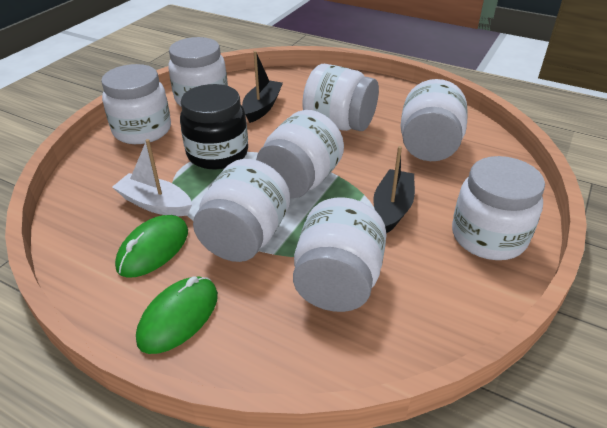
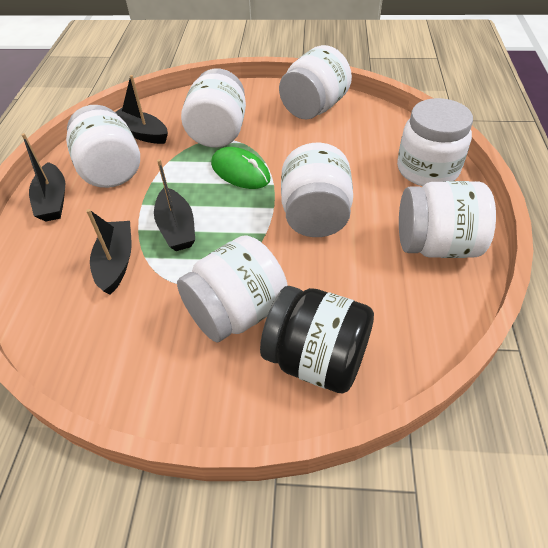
black boat: [242,51,283,123] [373,146,415,233] = 2 -> [21,133,65,222] [86,209,132,295] [115,75,168,144] [154,159,195,251] = 4
green mouse: [115,215,188,278] [136,277,218,354] = 2 -> [211,147,271,189] = 1
white boat: [112,139,192,216] = 1 -> none = 0
white jar: [101,64,171,144] [168,37,228,106] [193,159,290,262] [256,110,344,198] [293,197,387,312] [303,64,379,131] [401,79,467,161] [452,156,545,260] = 8 -> [66,105,140,188] [177,235,288,343] [181,69,246,148] [279,45,352,120] [281,143,353,237] [397,98,473,186] [399,181,496,258] = 7

